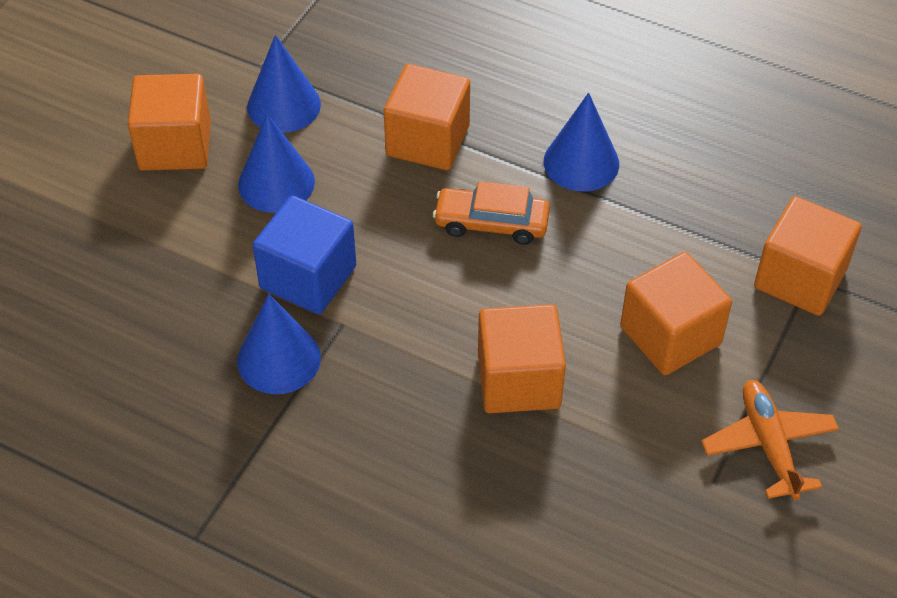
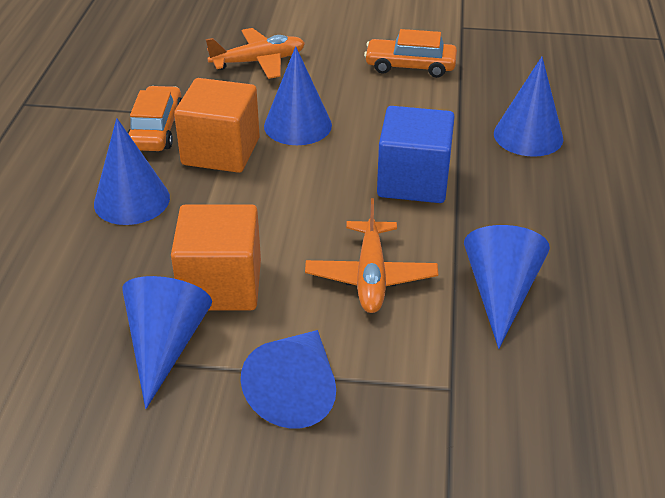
blue cone: [237,294,321,394] [238,114,315,213] [247,35,321,133] [544,93,619,192] = 4 -> [94,118,170,225] [122,276,212,409] [241,330,336,428] [264,46,332,145] [464,225,550,349] [494,57,563,157] = 6
orange car: [433,181,550,245] = 1 -> [127,86,182,151] [364,29,457,78] = 2
orange cube: [128,74,211,171] [384,64,470,170] [478,304,566,413] [620,252,732,375] [754,196,862,316] = 5 -> [171,204,261,310] [174,78,260,173] = 2
orange plane: [701,380,839,500] = 1 -> [206,28,305,79] [305,198,438,313] = 2

